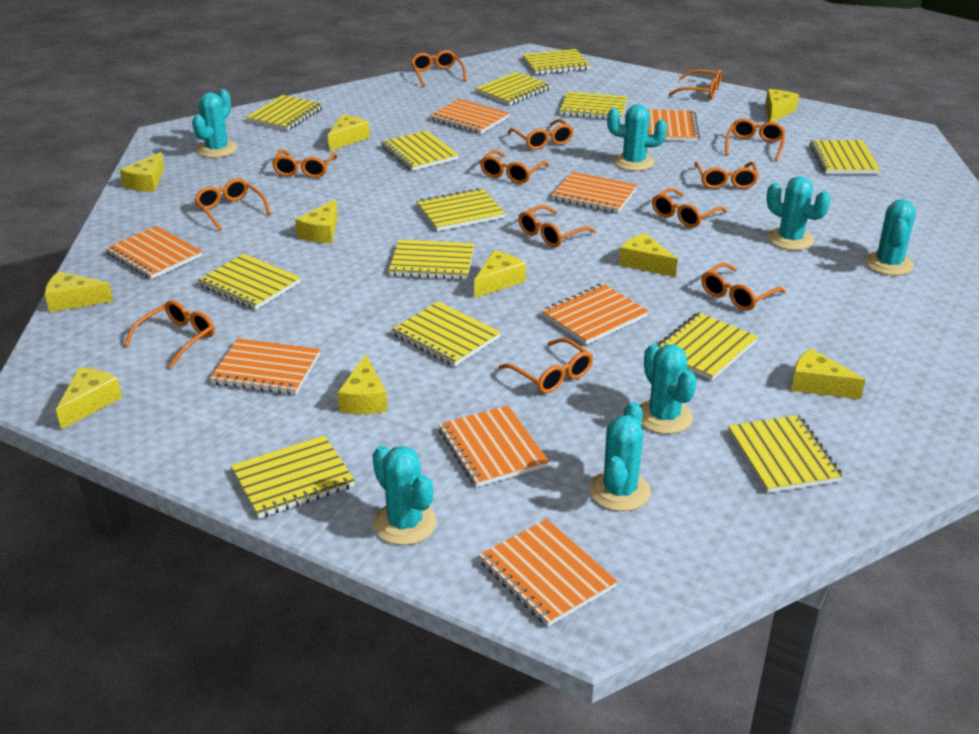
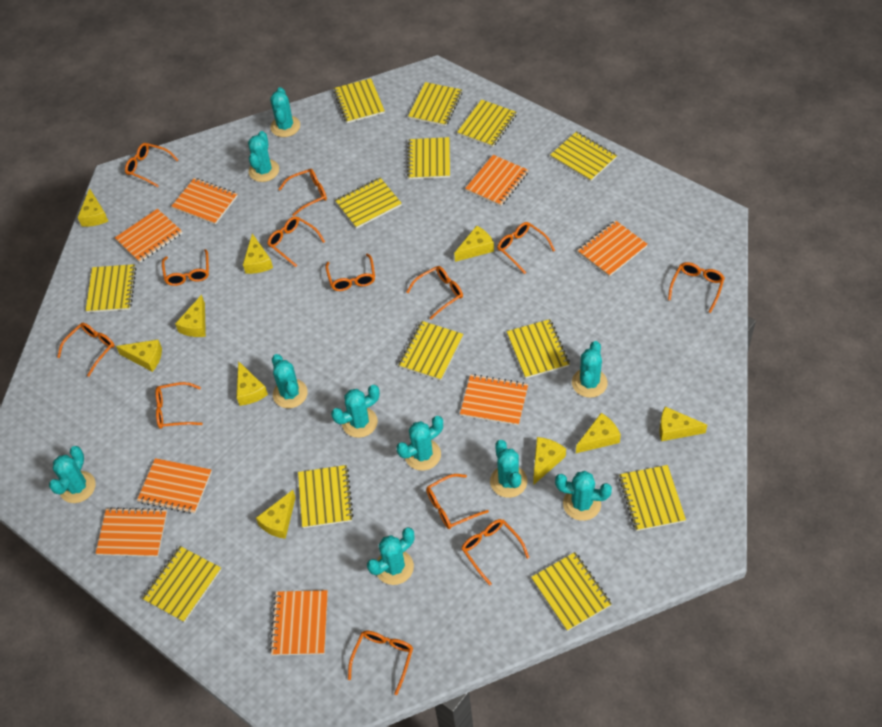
turquoise cactus: [192,89,237,158] [372,445,437,545] [589,402,651,511] [607,104,667,171] [640,344,697,434] [766,176,831,250] [865,200,916,276] = 7 -> [49,446,96,503] [248,131,279,182] [270,87,300,137] [272,354,308,408] [331,385,380,438] [367,527,414,585] [397,416,443,471] [490,440,527,498] [555,471,612,521] [572,341,608,398] = 10

